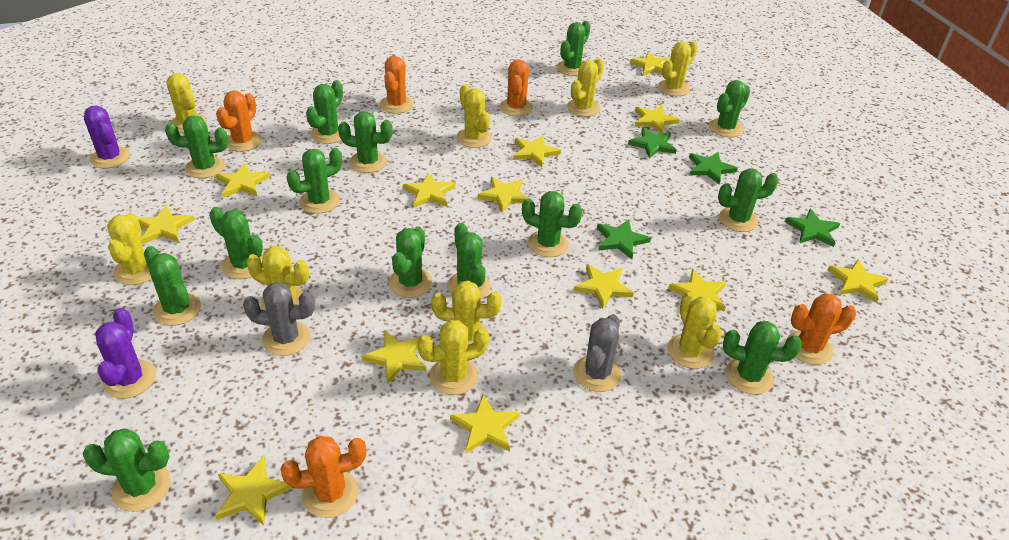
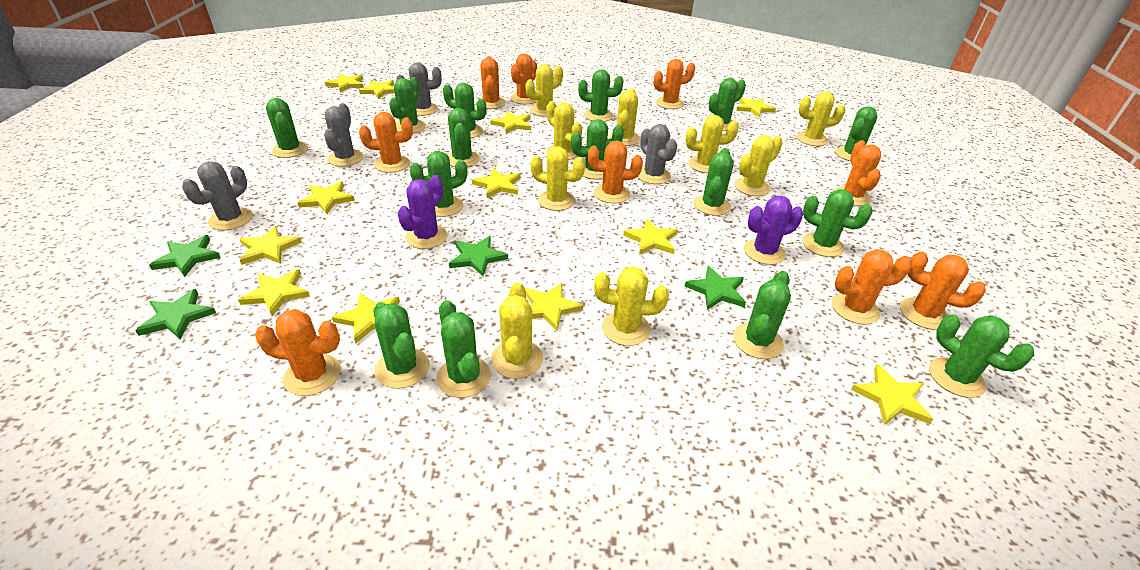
green cactus: [83,428,171,512] [144,246,201,326] [165,115,228,178] [209,207,263,279] [287,148,342,214] [306,80,343,144] [338,111,393,173] [389,226,433,298] [447,223,491,299] [522,191,583,257] [557,21,591,76] [709,80,750,137] [718,168,779,232] [723,321,802,395] = 14 -> [266,98,308,158] [373,302,430,389] [389,77,426,133] [410,151,468,217] [436,300,491,398] [443,83,487,138] [448,108,480,167] [571,119,624,179] [578,69,624,122] [694,148,734,216] [709,78,746,131] [733,271,791,359] [802,189,873,257] [835,106,877,161] [929,315,1034,398] = 15
grey cactus: [243,282,315,356] [574,314,622,392] = 2 -> [182,161,253,231] [324,103,363,167] [396,62,442,116] [638,124,677,184] = 4
orange cactus: [216,91,262,152] [281,436,366,518] [380,56,414,114] [500,59,533,116] [787,293,856,365] = 5 -> [255,309,341,396] [359,112,413,173] [480,56,506,109] [511,54,537,104] [588,140,643,204] [654,59,695,109] [832,249,912,325] [834,140,881,206] [900,251,986,330] = 9
yellow star: [138,205,194,244] [215,456,292,526] [216,163,270,198] [362,331,426,384] [403,172,455,208] [450,394,520,454] [478,177,530,213] [513,135,561,167] [573,264,634,309] [630,52,670,76] [635,105,680,133] [668,269,726,312] [828,259,889,303] = 13 -> [238,269,310,316] [240,226,302,265] [298,182,355,214] [325,74,364,92] [332,293,400,344] [359,80,394,99] [472,168,521,198] [490,111,531,134] [525,283,584,332] [623,219,678,255] [736,98,776,117] [851,364,933,425] = 12

